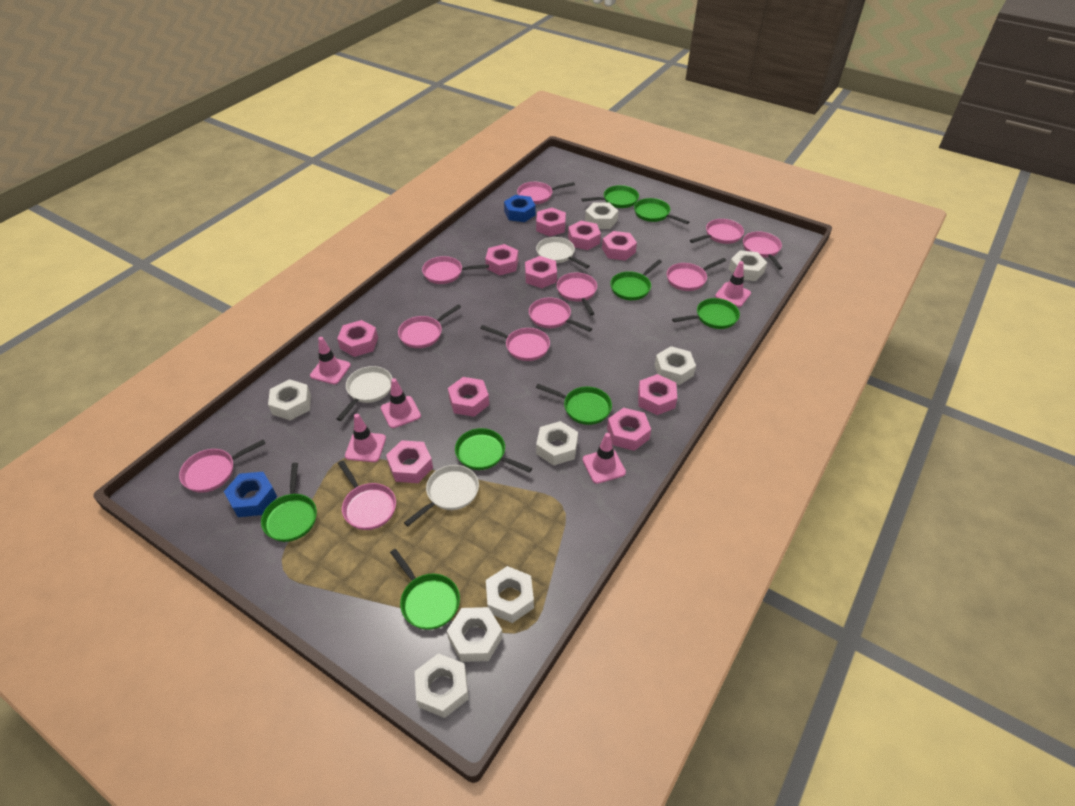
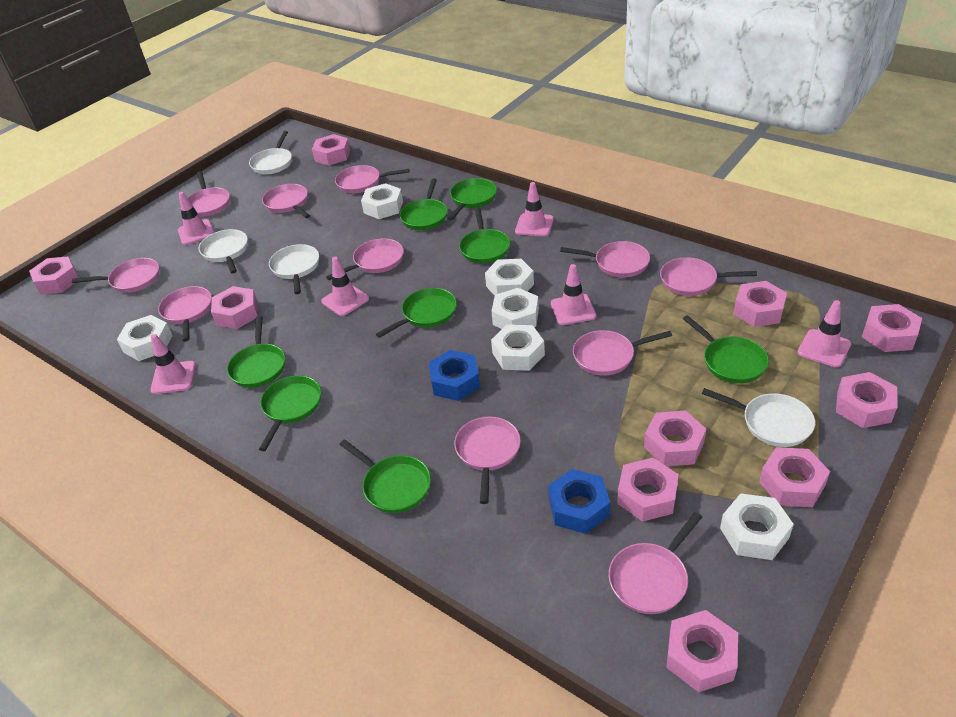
pink traffic cone: [310,337,351,384] [345,414,386,462] [381,378,421,428] [583,433,626,484] [715,261,751,307] = 5 -> [150,334,196,394] [178,192,214,245] [321,256,369,316] [515,182,554,236] [551,264,596,325] [797,300,851,367] = 6
white nut: [268,379,311,421] [415,653,468,718] [447,607,503,662] [486,566,534,623] [536,421,578,466] [585,203,618,229] [655,346,696,385] [729,250,767,281] = 8 -> [117,315,172,361] [361,183,403,219] [485,259,534,296] [491,288,539,329] [491,325,545,371] [720,493,794,560] = 6
white pan: [336,366,393,421] [404,465,479,526] [536,237,590,268] = 3 -> [199,229,248,274] [249,131,292,174] [269,244,319,294] [702,388,815,447] = 4

